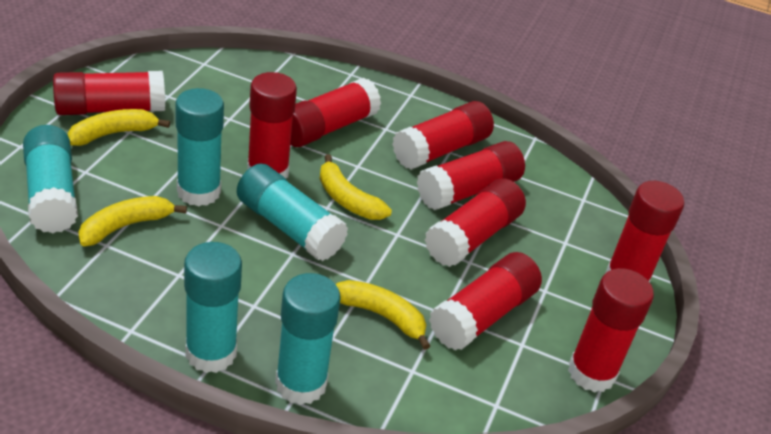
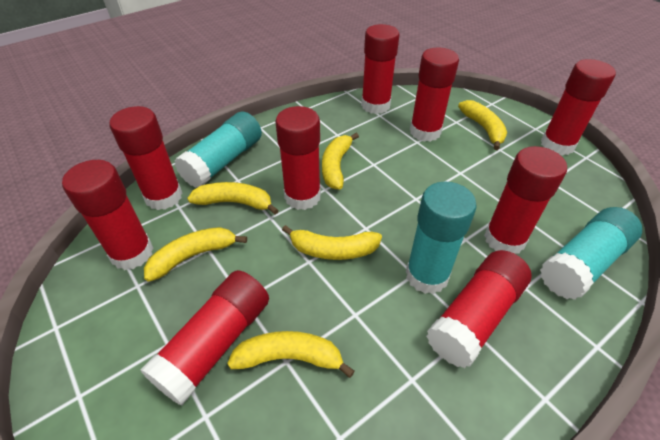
turquoise glue stick: [23,125,78,234] [175,88,224,207] [184,242,242,373] [237,164,348,261] [275,273,341,405] = 5 -> [175,112,262,188] [406,181,477,294] [540,207,642,300] = 3
yellow banana: [68,109,170,146] [78,196,187,246] [320,154,392,220] [336,280,430,350] = 4 -> [144,227,247,282] [187,182,279,214] [227,331,355,378] [282,225,382,260] [322,133,359,190] [458,100,507,150] = 6

